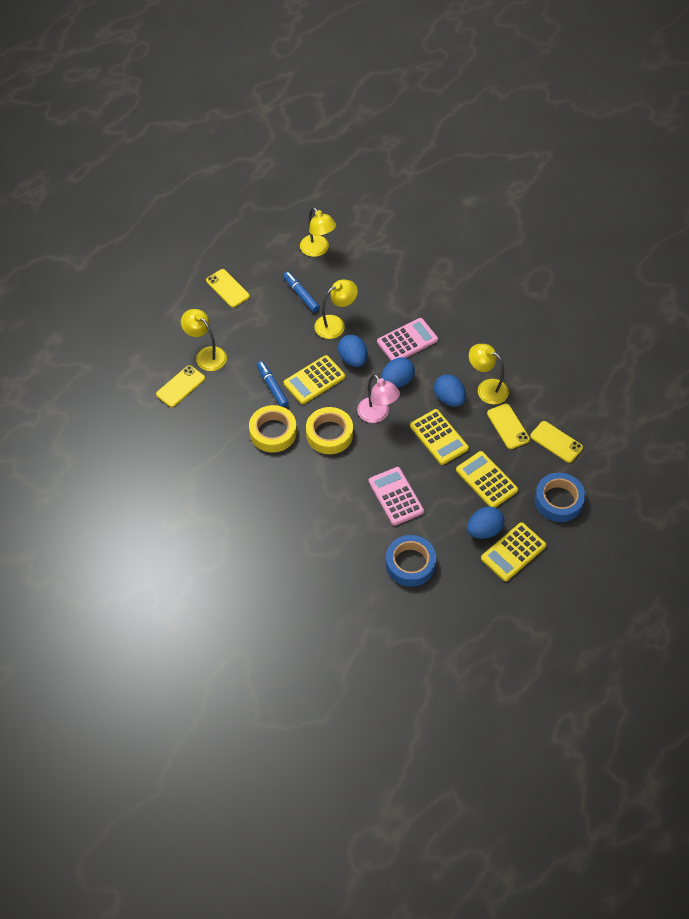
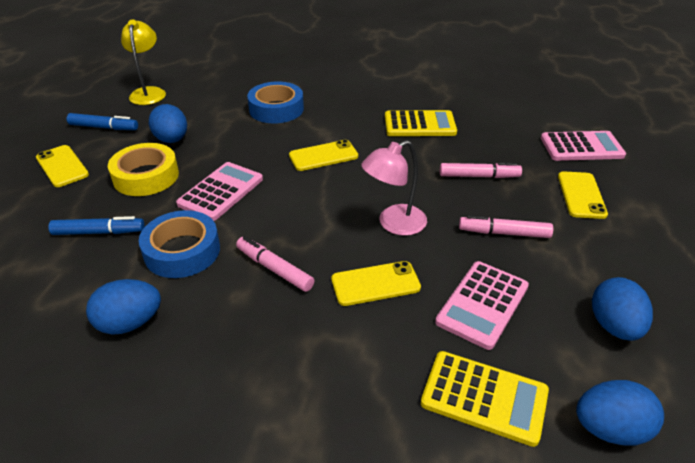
pink calculator: [369,467,424,526] [377,318,438,361] = 2 -> [176,162,263,221] [435,261,529,350] [541,131,626,161] = 3
pink marker: none = 0 -> [236,236,314,292] [440,162,522,178] [459,215,553,238] = 3
yellow calculator: [284,355,345,404] [410,409,469,465] [456,451,518,508] [481,522,546,581] = 4 -> [385,110,457,136] [421,351,549,447] = 2
yellow lamp: [181,309,227,371] [300,207,336,257] [314,279,358,339] [469,344,509,405] = 4 -> [121,19,166,105] = 1
yellow tape: [249,405,297,453] [306,407,353,454] = 2 -> [108,143,179,196] = 1

